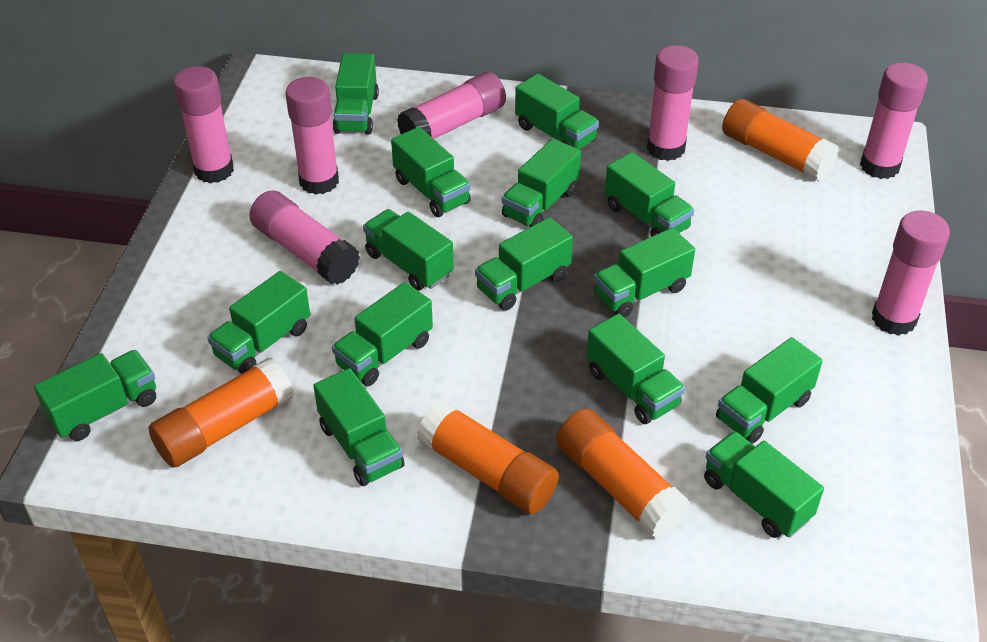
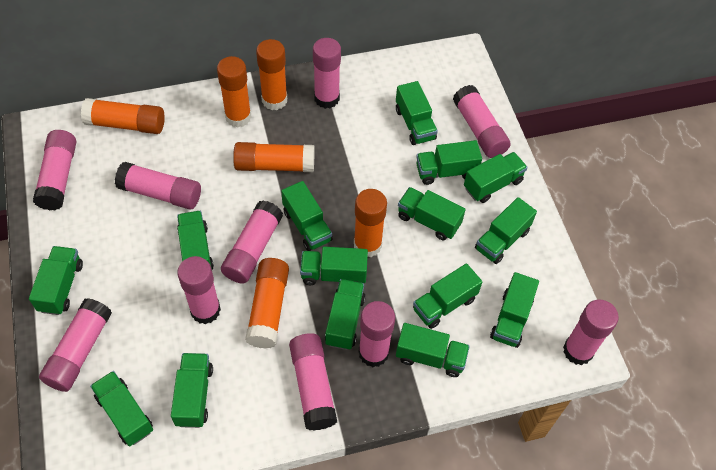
orange glue stick: [148,358,294,468] [417,400,559,514] [556,408,690,539] [722,99,839,181] = 4 -> [81,98,165,134] [217,56,252,128] [233,142,314,172] [245,258,289,349] [256,39,287,110] [354,189,387,257] = 6
pink glue stick: [173,66,234,183] [249,191,360,285] [285,77,339,195] [397,72,506,139] [647,45,699,161] [860,62,928,179] [872,211,950,336] = 7 -> [33,130,76,210] [39,298,112,392] [115,162,201,210] [177,256,221,324] [221,200,283,284] [289,333,337,431] [313,38,341,109] [359,301,395,367] [453,85,511,158] [563,300,619,365] = 10

